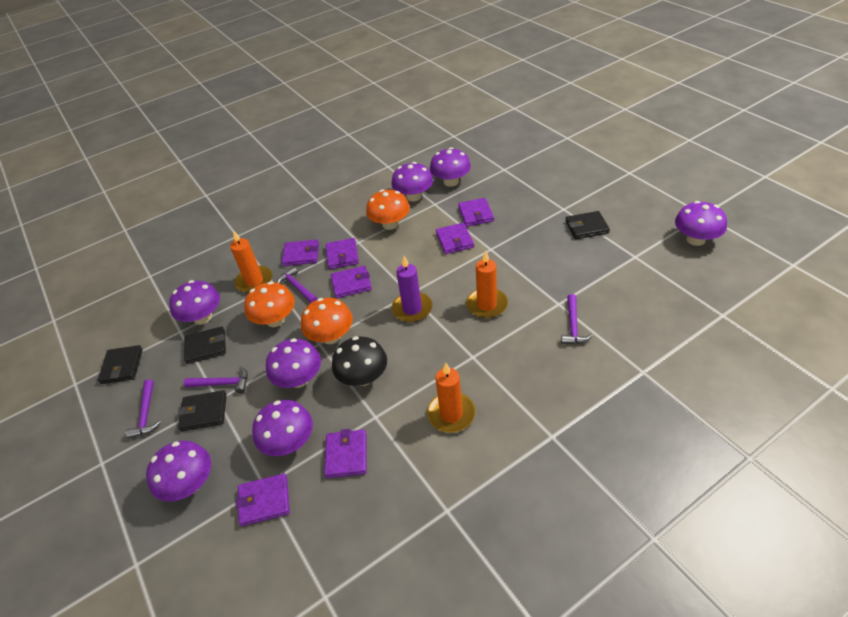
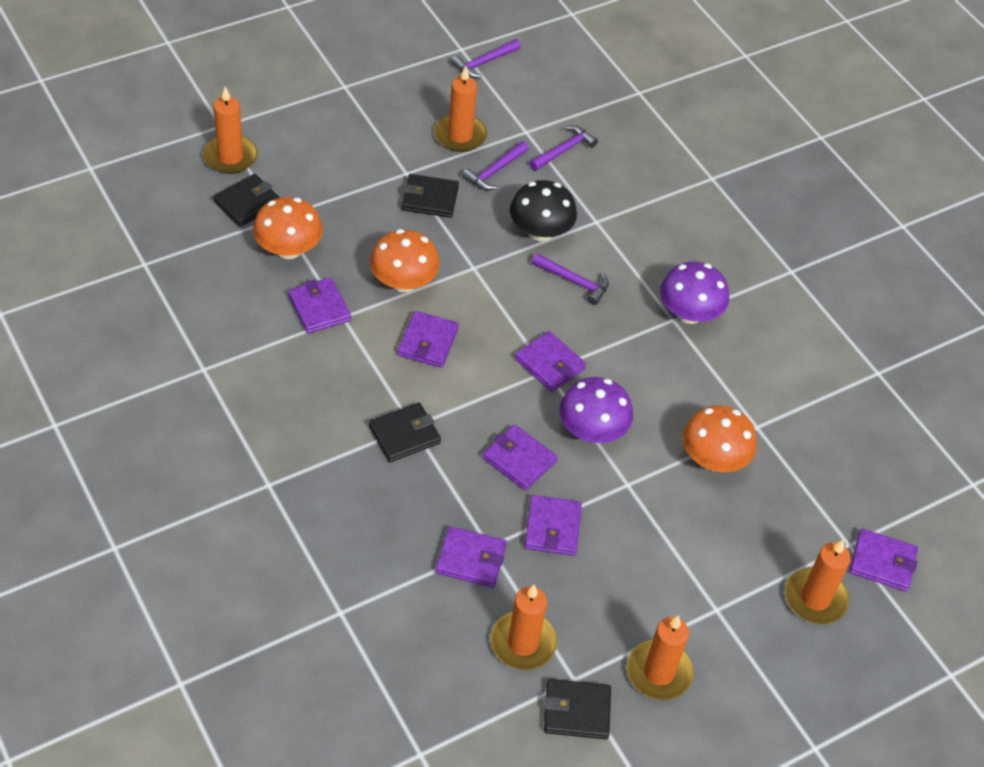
orange candle: [230,230,273,293] [427,363,476,433] [466,251,508,318] = 3 -> [203,87,258,174] [434,66,487,152] [490,585,557,670] [627,615,694,700] [785,540,851,624] = 5
purple candle: [392,256,433,322] = 1 -> none = 0
purple mushroom: [146,441,211,501] [169,280,220,325] [252,400,313,456] [266,338,321,388] [391,162,433,201] [430,147,471,187] [675,201,727,246] = 7 -> [559,377,633,443] [660,261,729,324] = 2

